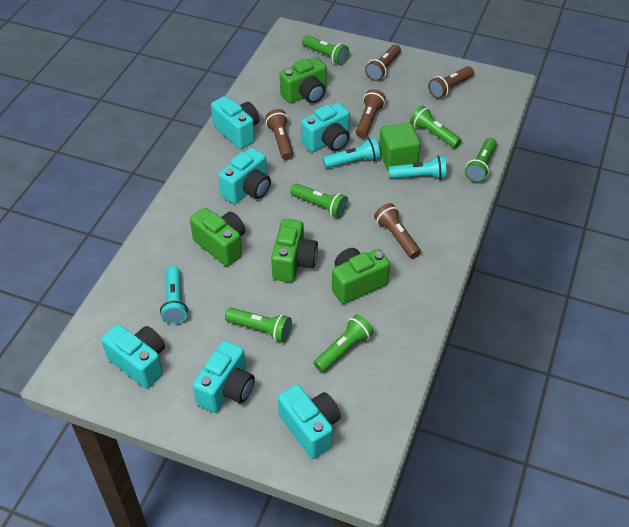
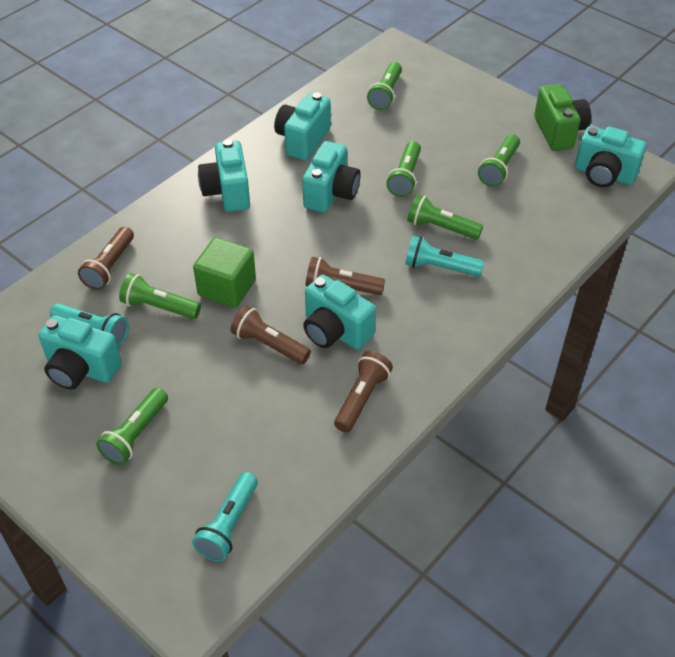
brown flashlight: [265,109,293,160] [356,89,386,138] [365,45,401,81] [374,203,421,259] [428,66,474,99] = 5 -> [78,227,134,290] [231,306,311,364] [306,257,385,295] [334,351,393,433] = 4
green camera: [190,208,245,266] [271,219,318,282] [280,57,327,104] [332,248,390,304] = 4 -> [534,84,591,151] = 1

